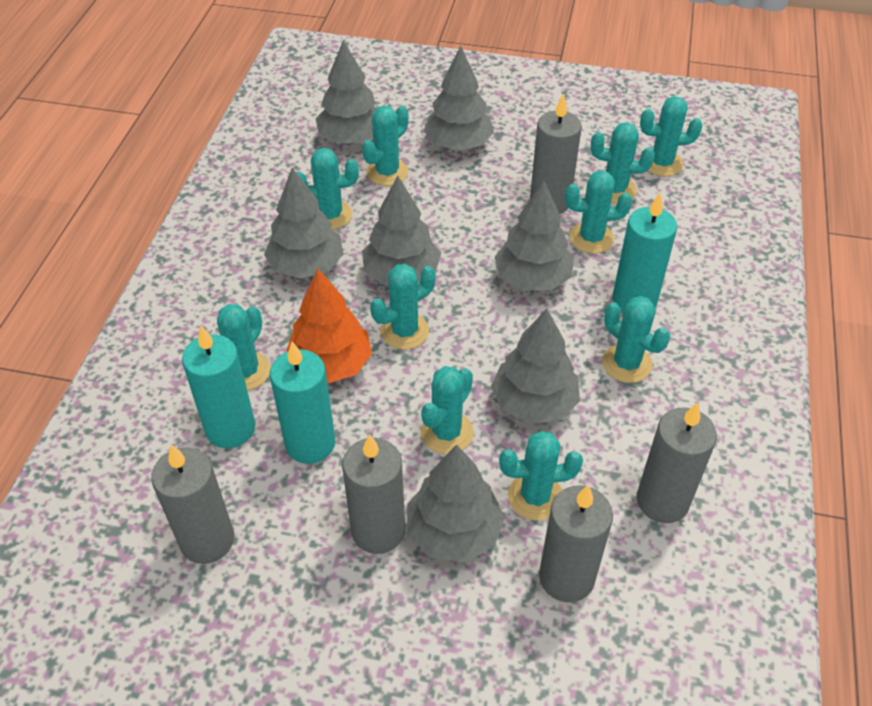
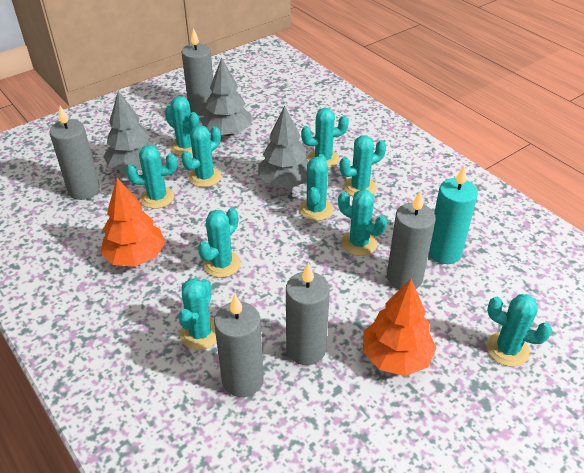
grey tree: [264,168,343,279] [316,40,376,143] [362,176,441,285] [407,444,505,563] [424,46,494,151] [491,308,580,424] [494,181,574,290] = 7 -> [103,91,159,172] [200,58,252,136] [258,106,309,188] = 3
orange tree: [286,269,372,384] = 1 -> [100,178,165,267] [363,279,436,376] = 2
turquoise candle: [182,326,255,448] [270,341,336,464] [613,193,677,313] = 3 -> [429,165,478,264] = 1

